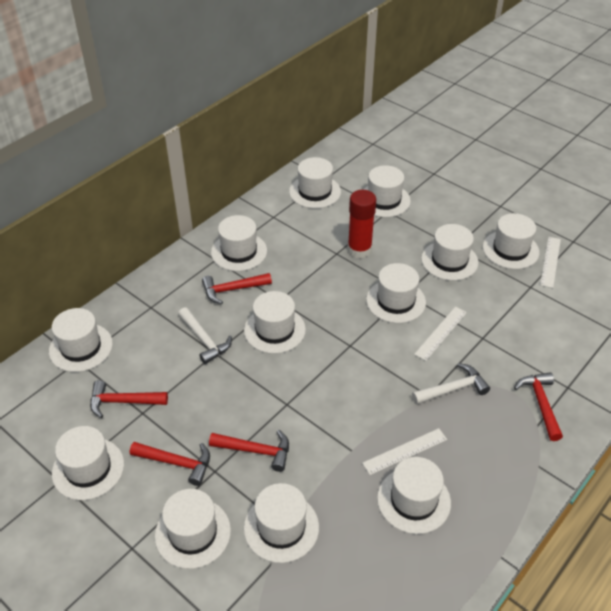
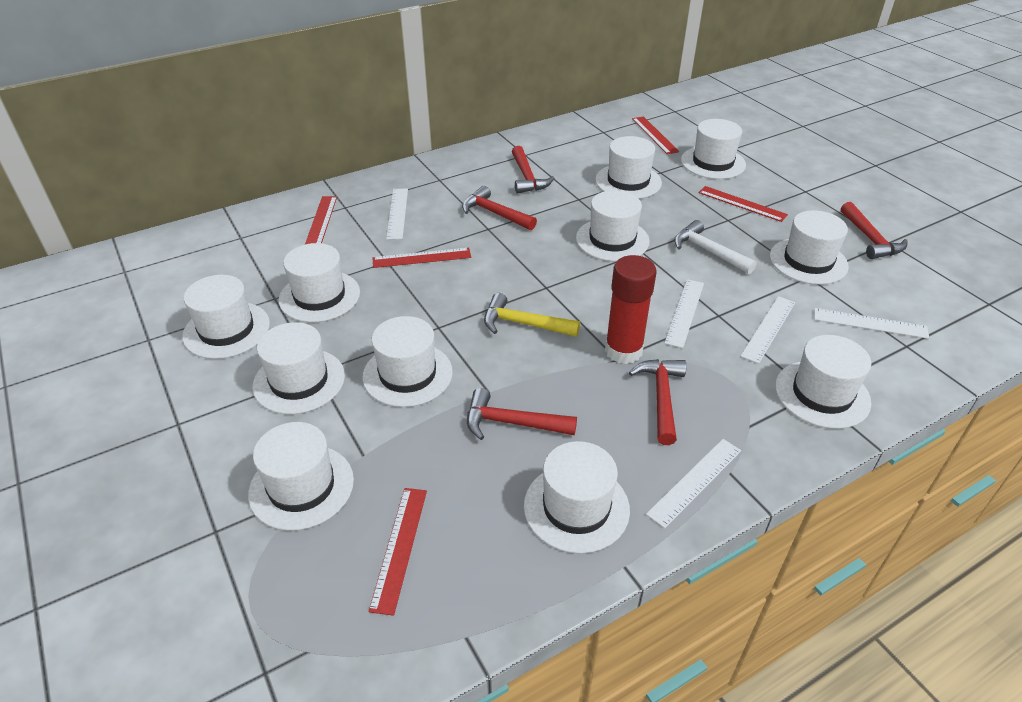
red ruler: none = 0 -> [305,196,337,244] [369,488,427,616] [373,248,471,268] [632,116,679,154] [698,186,788,222] = 5
white hammer: [178,307,232,364] [412,363,490,405] = 2 -> [674,220,757,274] = 1
white hat: [49,308,113,372] [52,426,124,500] [155,489,231,569] [211,215,267,271] [244,291,306,354] [244,483,319,563] [289,157,341,209] [363,165,411,217] [366,263,426,323] [377,457,451,534] [421,224,479,281] [483,213,539,269] = 12 -> [182,275,270,359] [248,422,354,531] [252,322,345,414] [279,243,360,322] [362,316,453,407] [524,441,630,553] [576,190,650,261] [595,136,662,199] [681,119,746,179] [770,210,849,285] [775,335,871,429] = 11
white ruler: [362,428,447,475] [414,307,467,361] [540,237,561,288] = 3 -> [386,189,408,240] [646,439,741,528] [664,279,704,348] [740,296,795,364] [814,308,929,339] = 5
yellow hammer: none = 0 -> [484,293,580,337] = 1

